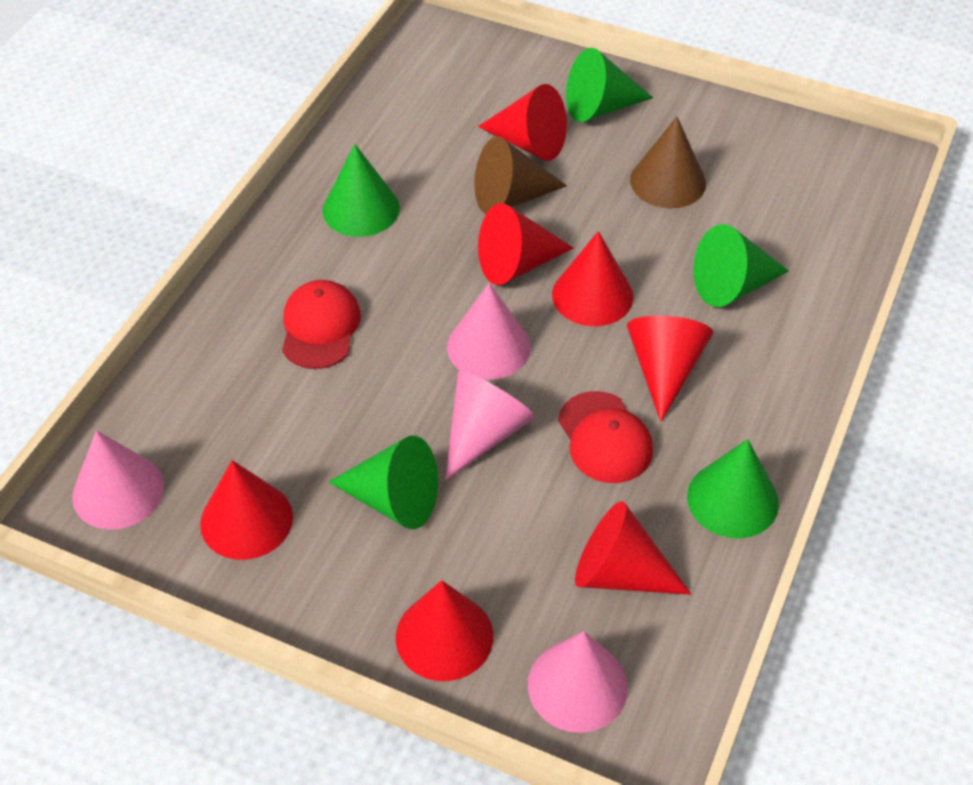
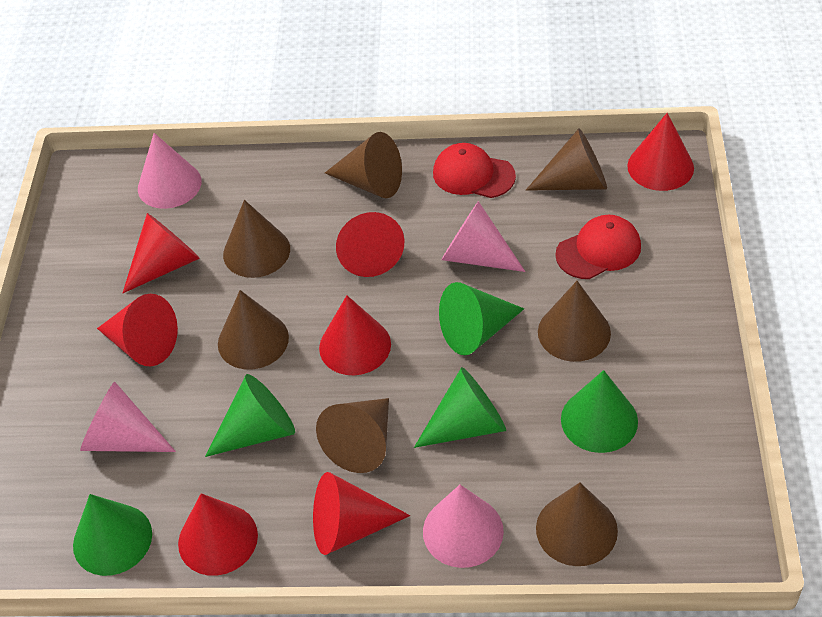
brown cone: [474,137,567,214] [630,117,706,208] = 2 -> [218,290,289,370] [223,200,290,278] [316,398,389,473] [325,132,402,198] [526,128,607,191] [536,483,618,566] [538,281,611,362] = 7

